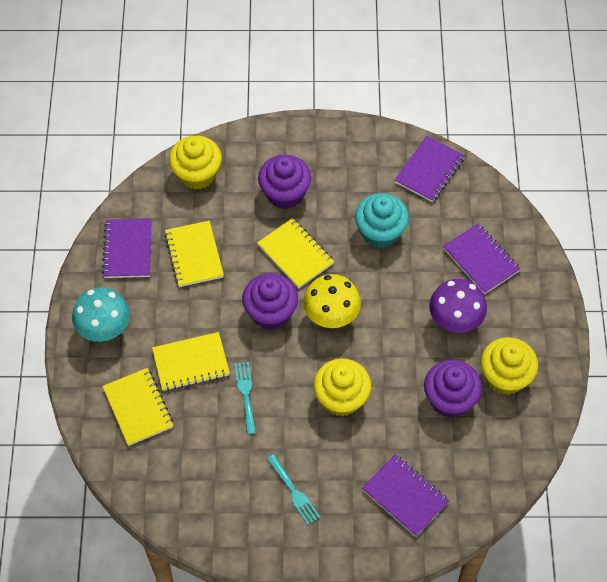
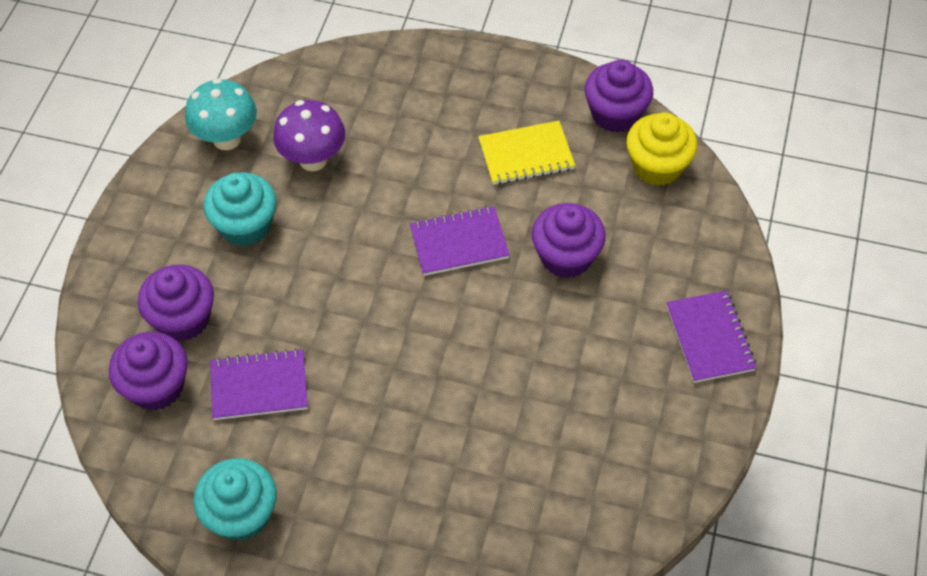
purple cupcake: [242,273,298,330] [258,155,311,209] [424,360,482,418] = 3 -> [109,332,188,411] [138,265,214,341] [532,203,606,278] [584,60,653,133] = 4
purple notebook: [102,218,152,278] [362,454,449,537] [395,136,465,202] [443,223,520,294] = 4 -> [210,348,308,420] [410,206,510,276] [666,290,757,383] = 3
turquoise cupcake: [355,193,409,248] = 1 -> [193,458,277,541] [204,172,276,246] = 2
turquoise fork: [234,362,256,434] [267,454,320,525] = 2 -> none = 0
yellow cupcake: [169,136,222,190] [313,359,371,416] [481,337,538,395] = 3 -> [626,112,697,186] = 1
yellow mushroom: [303,274,361,328] = 1 -> none = 0
yellow notebook: [102,368,174,446] [152,332,230,391] [164,221,224,287] [257,218,334,288] = 4 -> [478,121,575,185] = 1

